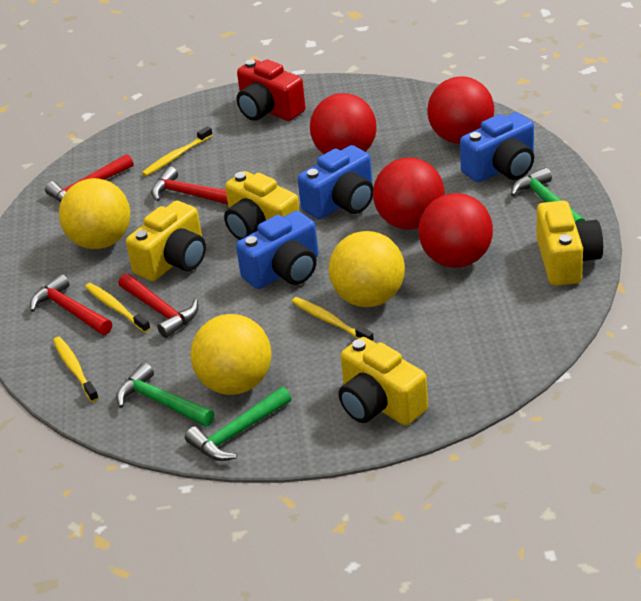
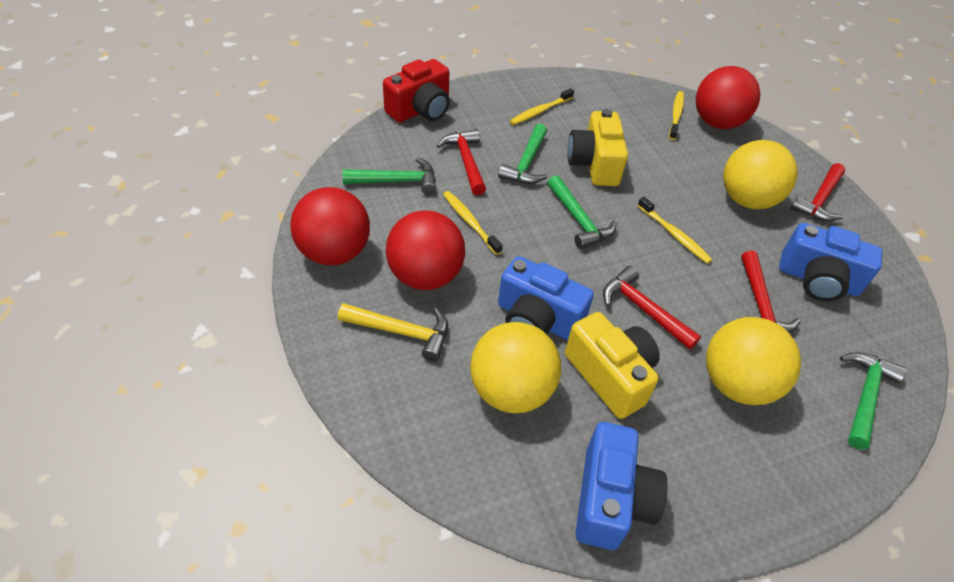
green hammer: [116,363,214,427] [185,387,292,461] [511,168,585,222] = 3 -> [342,157,436,195] [498,124,548,184] [548,175,616,249] [840,352,906,450] = 4
red ball: [310,93,377,154] [373,158,445,229] [419,193,493,268] [427,76,494,144] = 4 -> [290,187,370,266] [386,211,465,290] [696,66,760,129] = 3
yellow camera: [126,201,206,281] [224,171,300,240] [338,337,428,426] [536,201,603,286] = 4 -> [565,312,660,419] [567,109,628,186] = 2
yellow hammer: none = 0 -> [338,303,448,362] = 1

